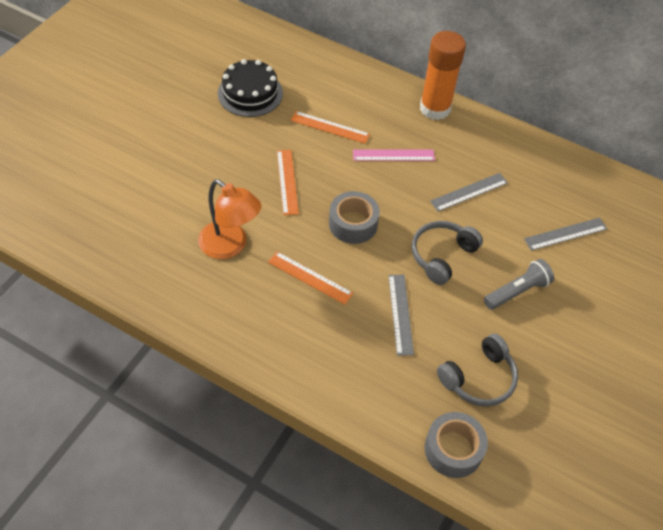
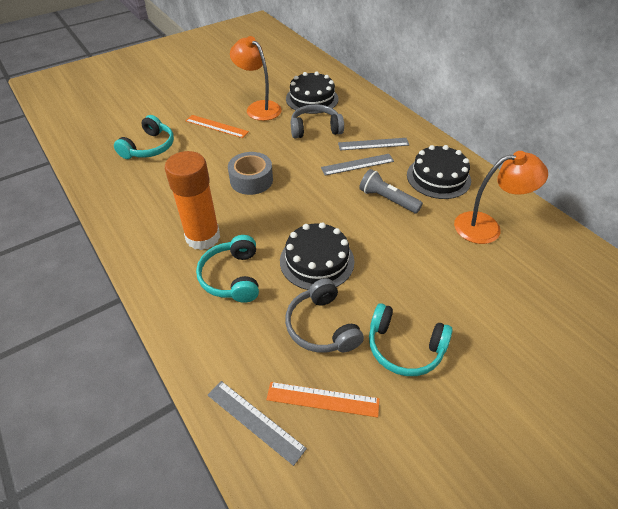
black cake: [218,59,283,117] = 1 -> [280,222,355,290] [286,72,339,114] [407,145,471,199] = 3
grey tape: [329,191,380,244] [425,412,488,478] = 2 -> [228,152,273,195] = 1
orange lamp: [198,179,261,259] = 1 -> [230,36,282,121] [454,151,548,244] = 2
orange ruler: [268,252,353,305] [277,150,299,215] [291,111,370,144] = 3 -> [185,115,249,138] [266,382,379,417] = 2
pink ruler: [353,149,435,161] = 1 -> none = 0
turquoise headphones: none = 0 -> [114,115,174,159] [196,235,259,303] [369,303,453,376] = 3

